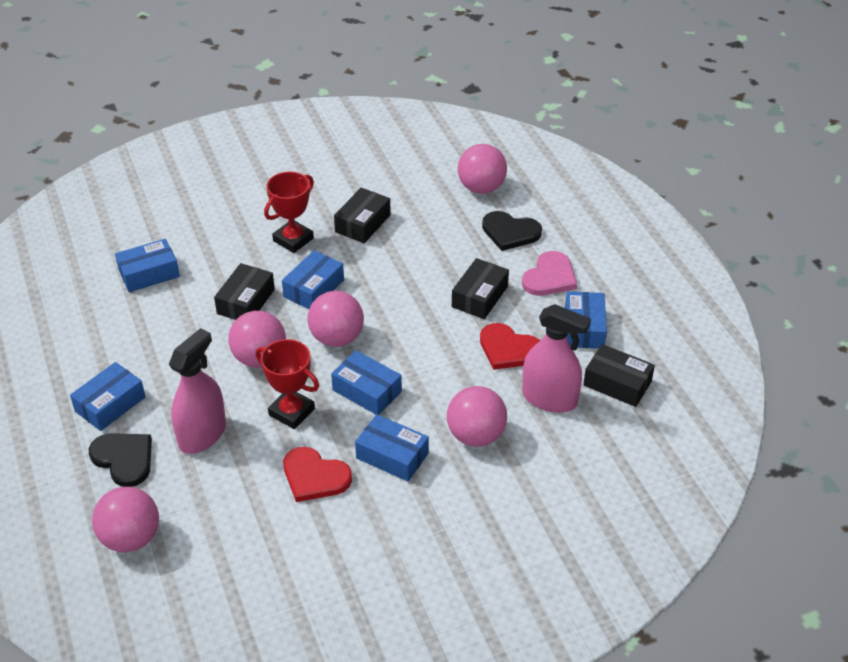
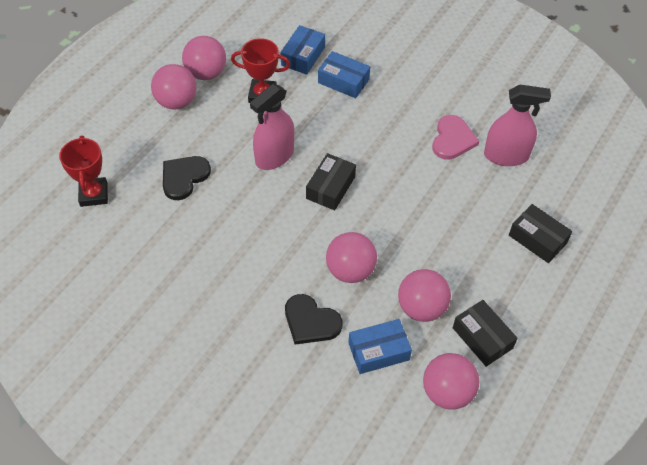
black box: [214,263,275,320] [334,188,391,243] [452,258,509,319] [583,344,655,407] = 4 -> [306,153,356,210] [453,300,518,367] [509,204,572,263] = 3
blue box: [70,362,146,431] [115,239,180,292] [282,250,344,309] [331,350,402,415] [355,414,429,482] [565,292,607,349] = 6 -> [281,25,325,75] [318,51,370,98] [348,319,412,374] = 3
red heart: [283,447,352,502] [480,323,540,370] = 2 -> none = 0

